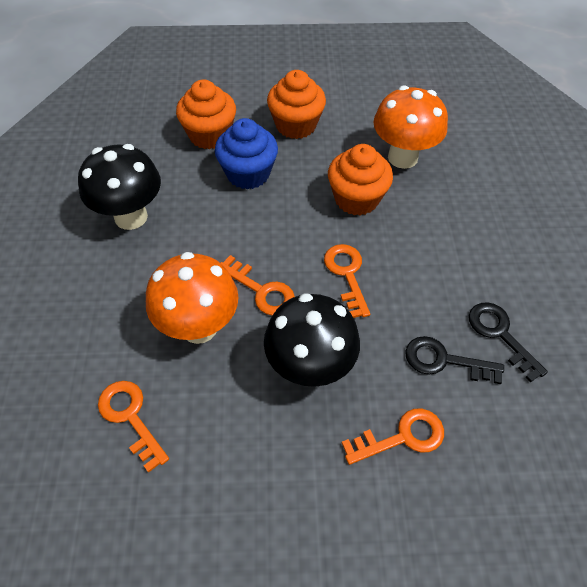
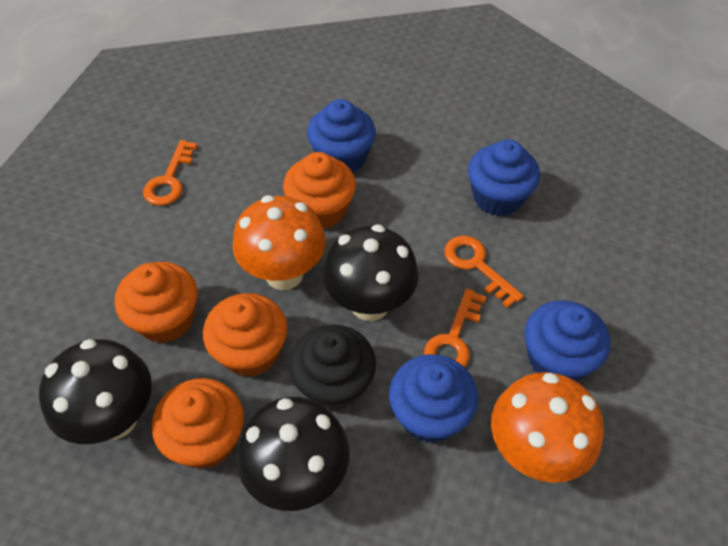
black cupcake: none = 0 -> [289,325,376,411] = 1
black key: [405,336,504,384] [469,302,548,382] = 2 -> none = 0
black mushroom: [78,144,161,230] [264,293,360,387] = 2 -> [39,339,152,444] [236,397,350,511] [323,224,419,321] = 3
blue cupcake: [215,118,278,190] = 1 -> [307,99,376,173] [389,354,478,443] [468,139,540,216] [524,300,610,381] = 4
orange cupcake: [176,79,236,149] [267,70,326,139] [328,144,393,215] = 3 -> [115,262,197,343] [152,378,244,469] [203,293,287,377] [283,152,356,229] = 4
orange key: [98,381,169,473] [221,255,295,315] [324,244,370,318] [342,408,444,465] = 4 -> [143,140,198,205] [424,289,486,367] [444,235,524,308] = 3

